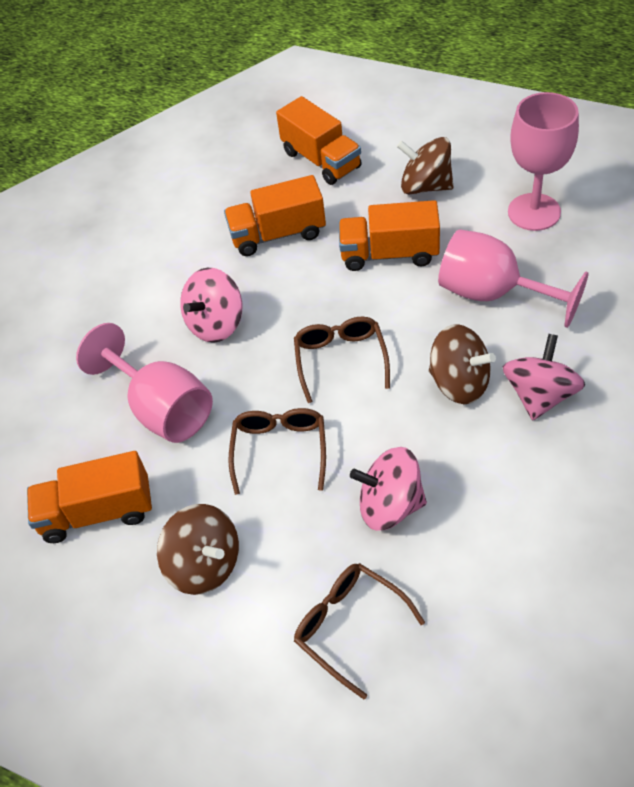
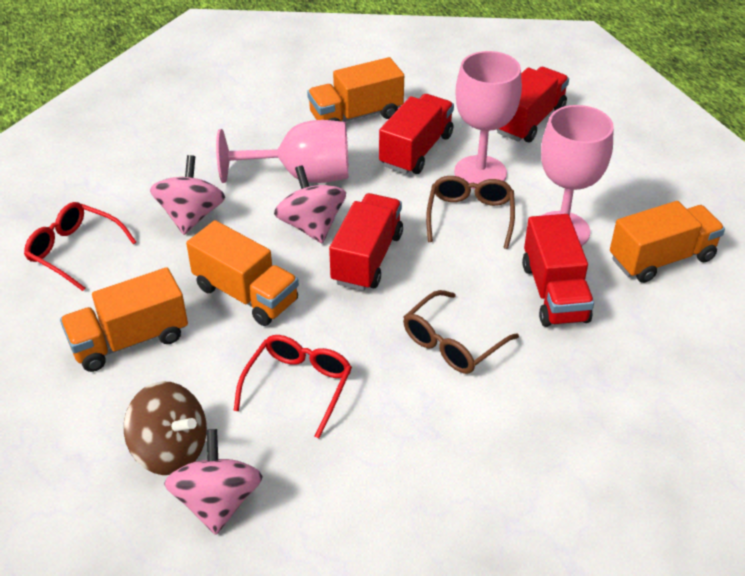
brown glasses: [228,408,326,495] [294,317,390,403] [294,563,425,699] = 3 -> [403,290,519,374] [426,176,515,249] = 2
brown spinning top: [157,504,239,595] [397,137,453,195] [429,324,496,404] = 3 -> [124,381,207,475] = 1
red glasses: none = 0 -> [24,202,136,291] [233,335,352,438] = 2
red truck: none = 0 -> [329,193,403,291] [379,94,454,174] [496,67,569,142] [522,214,594,327] = 4

